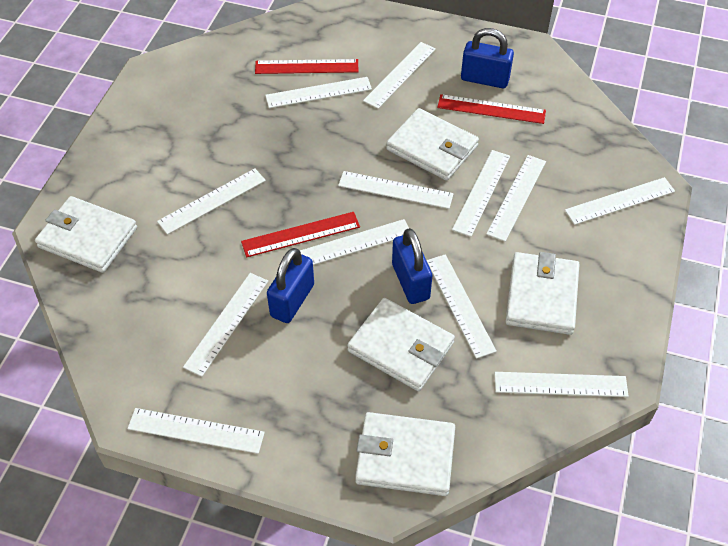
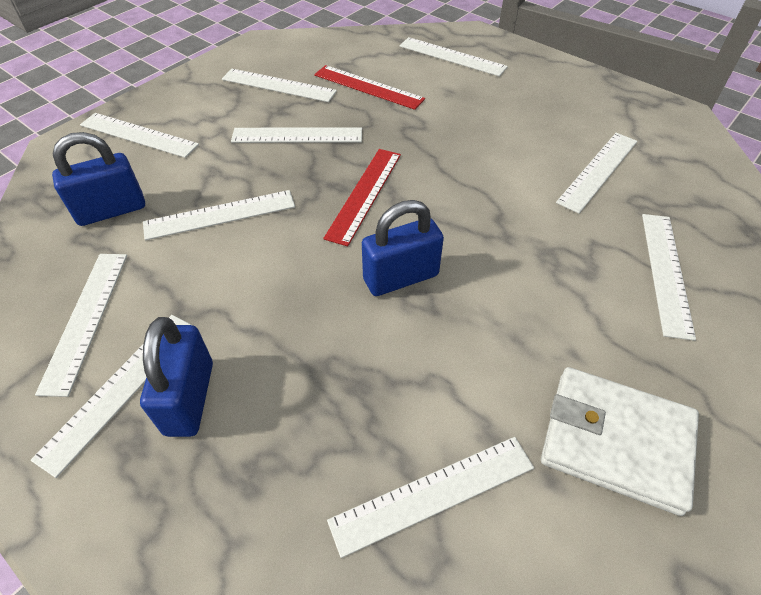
red ruler: [241,212,360,257] [255,59,359,74] [437,94,546,124] = 3 -> [314,65,425,110] [323,149,401,246] = 2
white ruler: [127,408,265,454] [157,168,266,235] [183,273,268,377] [265,77,372,108] [300,219,409,265] [338,171,454,209] [363,42,436,109] [426,254,497,359] [452,150,510,237] [486,155,546,242] [495,372,628,397] [565,177,675,225] = 12 -> [31,315,191,478] [35,254,127,397] [80,113,199,158] [143,190,295,240] [222,69,337,102] [231,127,362,143] [327,437,534,558] [399,37,508,76] [556,133,637,214] [642,214,696,341] = 10
white wallet: [35,196,137,273] [347,298,455,391] [355,412,455,496] [386,108,479,181] [505,252,579,335] = 5 -> [541,367,699,516] = 1

